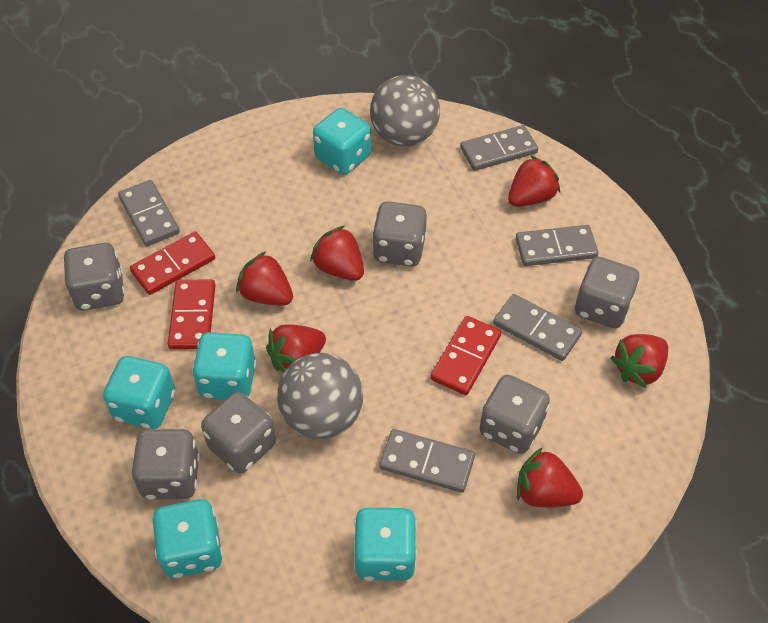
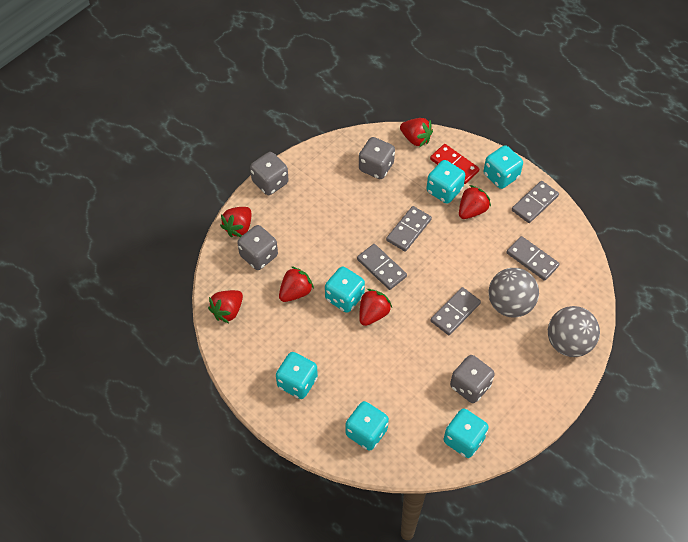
grey dice: [63,243,125,311] [132,429,200,499] [201,392,276,473] [372,201,427,266] [480,375,550,454] [575,257,640,328] = 6 -> [237,225,278,270] [250,152,289,195] [359,137,395,179] [450,355,495,403] = 4
red domino: [130,232,215,295] [168,279,215,350] [430,316,501,395] = 3 -> [430,144,479,184] = 1
turquoise dice: [103,356,175,429] [153,499,223,578] [192,332,256,400] [313,108,371,175] [354,507,417,581] = 5 -> [276,352,318,399] [325,267,365,313] [346,401,389,451] [427,160,465,204] [444,409,489,458] [483,145,523,189] = 6

